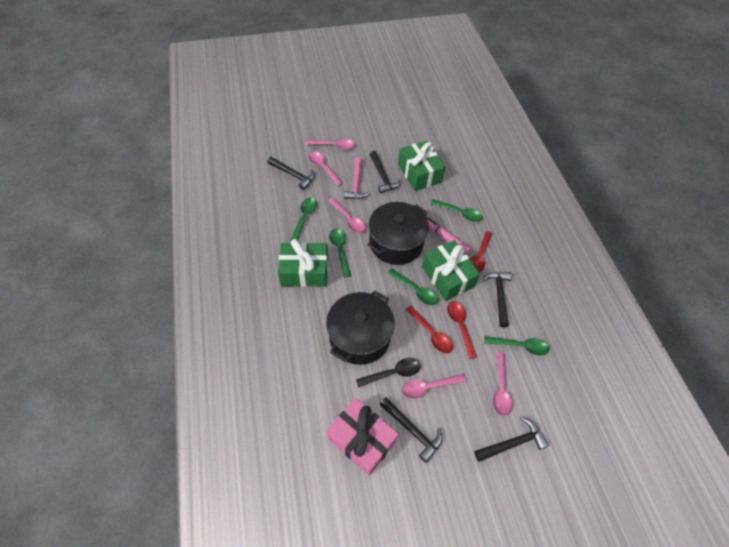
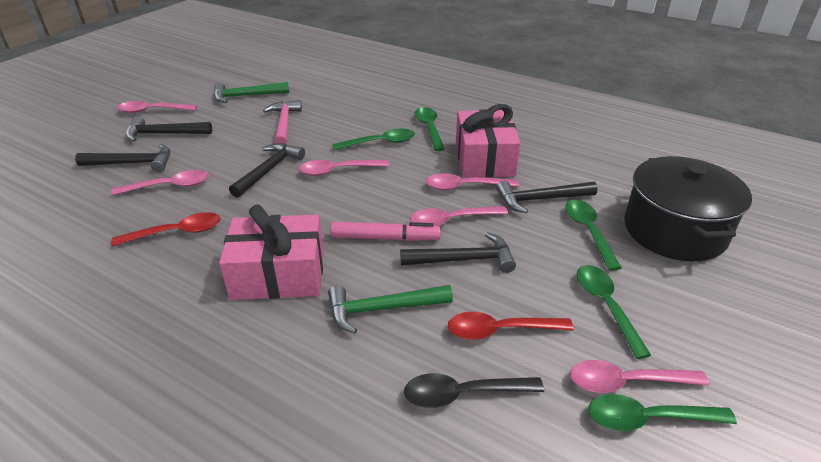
black pot: [326,290,395,365] [367,202,429,265] = 2 -> [624,156,752,261] = 1
green gift: [278,239,328,287] [398,141,445,191] [422,240,480,301] = 3 -> none = 0
green hammer: none = 0 -> [214,82,289,103] [328,285,453,334] = 2
pink gift: [327,398,399,476] = 1 -> [219,204,324,300] [456,104,521,178] = 2
pink spoon: [306,139,355,150] [308,152,343,186] [328,198,366,233] [402,374,467,399] [493,352,513,416] = 5 -> [111,170,209,196] [117,101,197,113] [299,160,389,176] [410,206,508,226] [426,173,519,190] [570,360,709,393] = 6
red spoon: [405,306,453,353] [447,301,477,359] [470,231,492,273] = 3 -> [111,212,221,246] [448,312,574,340] = 2

